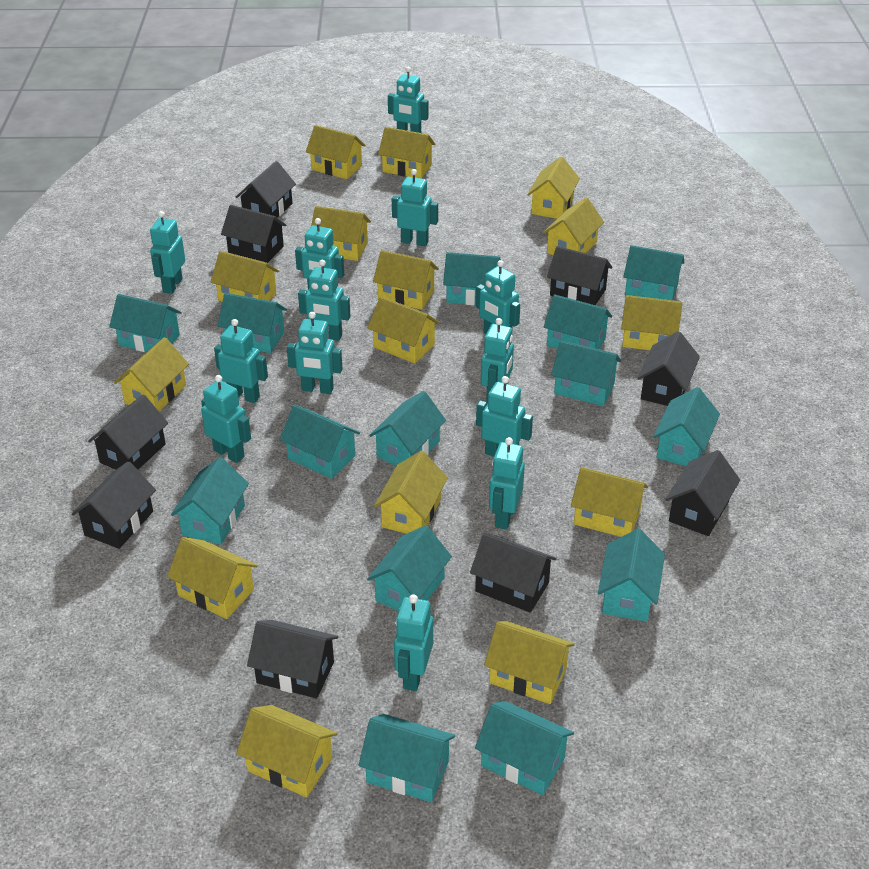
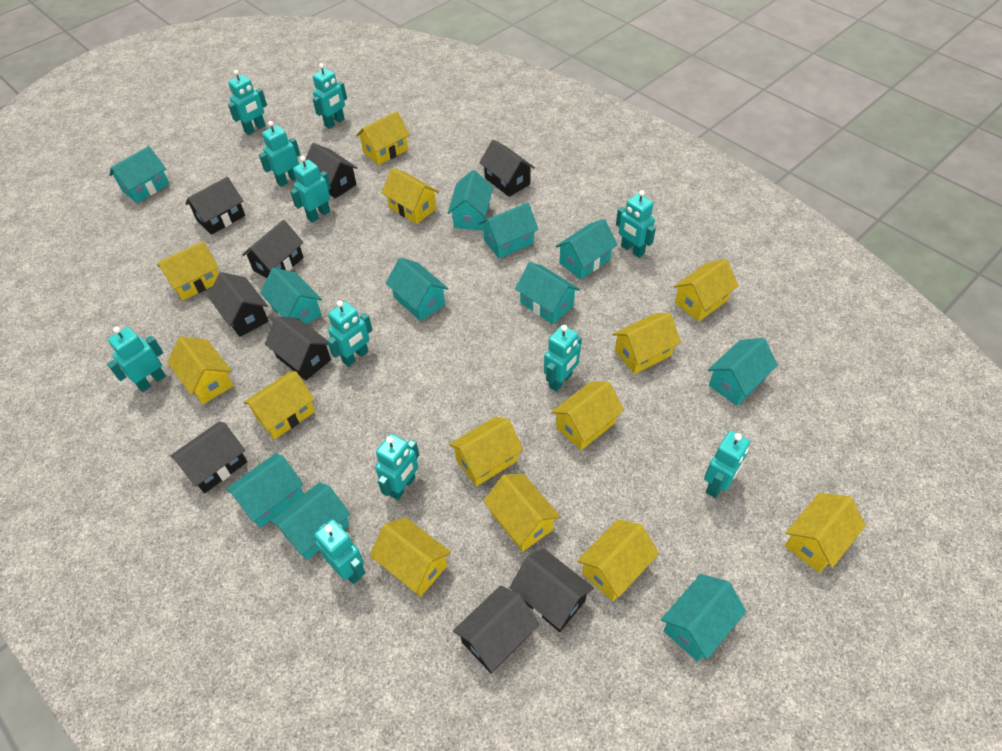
turquoise house: [109,294,182,352] [171,457,249,545] [218,293,287,353] [280,404,360,479] [359,714,455,802] [367,525,452,611] [369,391,446,466] [443,252,501,305] [475,701,574,795] [544,295,612,349] [551,341,621,406] [598,529,665,622] [623,245,684,300] [653,387,720,466] = 14 -> [109,146,169,203] [226,453,304,528] [260,268,322,324] [271,482,350,560] [386,258,449,321] [448,170,493,231] [479,202,539,259] [515,262,580,324] [555,219,617,280] [661,574,746,661] [708,338,778,406] = 11
turquoise robot: [150,211,185,294] [201,375,251,463] [214,319,268,403] [287,312,343,394] [295,218,344,290] [298,260,350,341] [388,67,428,133] [392,169,438,246] [394,594,433,691] [475,260,520,334] [476,376,533,457] [481,318,514,404] [489,437,525,530] = 13 -> [107,327,166,392] [228,70,267,135] [259,121,300,187] [290,156,331,223] [313,63,347,129] [314,519,366,584] [327,300,372,367] [375,433,419,500] [544,325,582,392] [616,190,656,258] [704,431,750,498] = 11
yellow house: [114,337,189,411] [167,537,258,619] [211,251,279,302] [236,705,338,797] [306,125,366,179] [311,206,371,261] [368,296,440,364] [373,250,439,310] [374,451,448,534] [378,127,435,179] [484,621,575,704] [527,157,580,219] [543,197,604,255] [571,467,648,537] [621,295,683,350] = 15 -> [158,241,219,301] [167,337,233,404] [243,371,315,439] [356,111,410,165] [369,517,451,597] [381,168,439,224] [449,416,523,486] [483,474,561,552] [551,381,624,450] [577,519,659,601] [612,313,681,374] [673,259,739,322] [785,493,866,573] = 13

